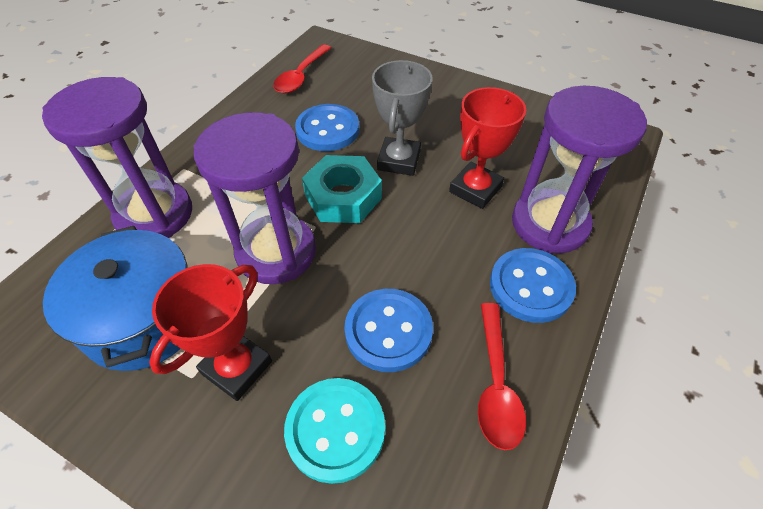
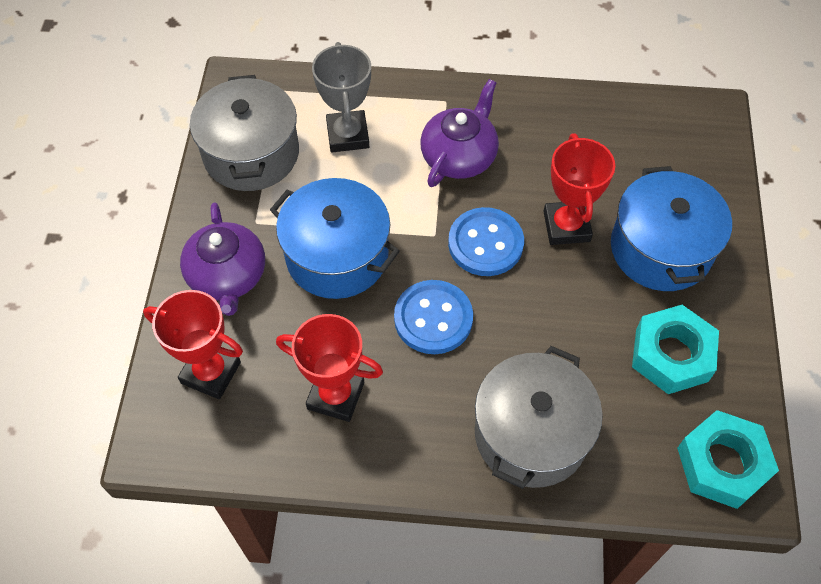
blue button: [295,104,359,151] [344,289,433,372] [490,248,576,323] = 3 -> [394,280,473,354] [448,207,524,276] = 2
blue pot: [43,226,187,371] = 1 -> [270,178,400,299] [611,166,732,291] = 2
grey pot: none = 0 -> [190,75,299,191] [475,346,603,489] = 2
purple hourglass: [42,77,192,238] [193,112,316,284] [512,86,647,254] = 3 -> none = 0
purple teapot: none = 0 -> [180,203,265,316] [420,79,499,187] = 2
red spoon: [273,44,331,94] [478,303,526,450] = 2 -> none = 0
red trophy: [149,264,272,401] [449,87,526,209] = 2 -> [143,290,243,399] [276,314,383,422] [543,133,615,245] = 3
turquoise button: [284,378,385,484] = 1 -> none = 0
turquoise nut: [302,155,382,223] = 1 -> [632,305,719,394] [677,410,779,509] = 2

